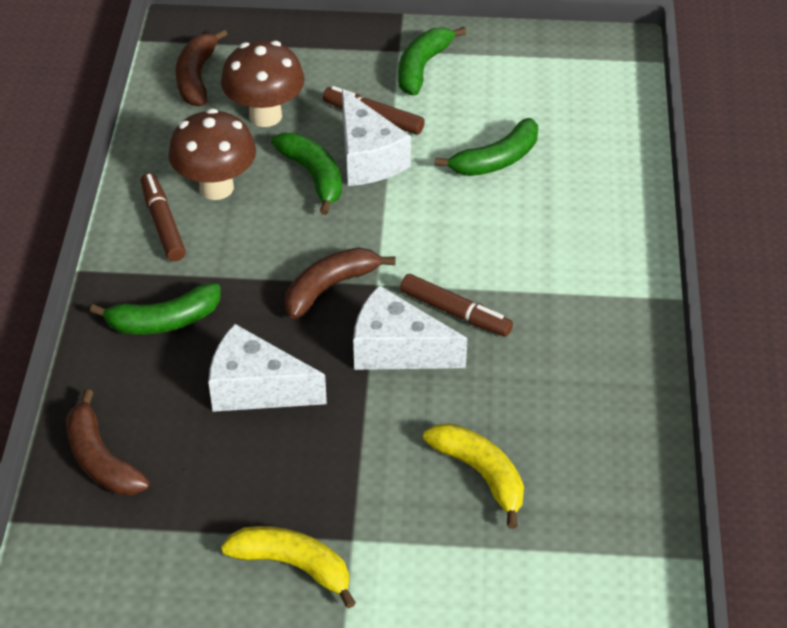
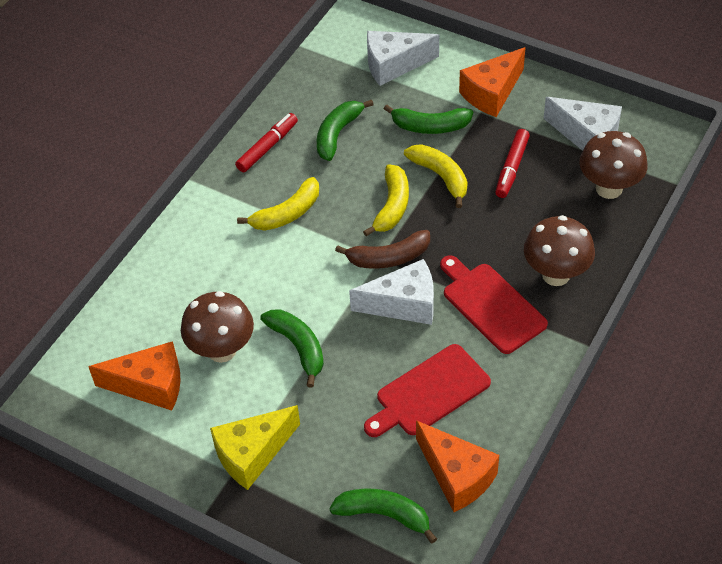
brown banana: [66,389,150,495] [176,29,227,106] [285,247,396,319] = 3 -> [335,230,430,269] = 1
brown marker: [141,173,186,261] [323,86,425,135] [400,274,513,337] = 3 -> none = 0
brown mushroom: [168,108,256,200] [221,41,305,127] = 2 -> [181,291,254,363] [524,215,595,286] [579,131,648,199] = 3
orange cheese: none = 0 -> [88,341,181,410] [416,420,499,512] [459,47,526,117] = 3
red cutting board: none = 0 -> [364,344,491,437] [440,255,548,354] = 2
red marker: none = 0 -> [235,113,298,172] [495,129,530,198] = 2
yellow banana: [221,526,356,609] [423,423,524,529] = 2 -> [237,177,319,231] [363,164,409,237] [404,144,468,208] = 3
yellow cheese: none = 0 -> [210,405,300,490] = 1

